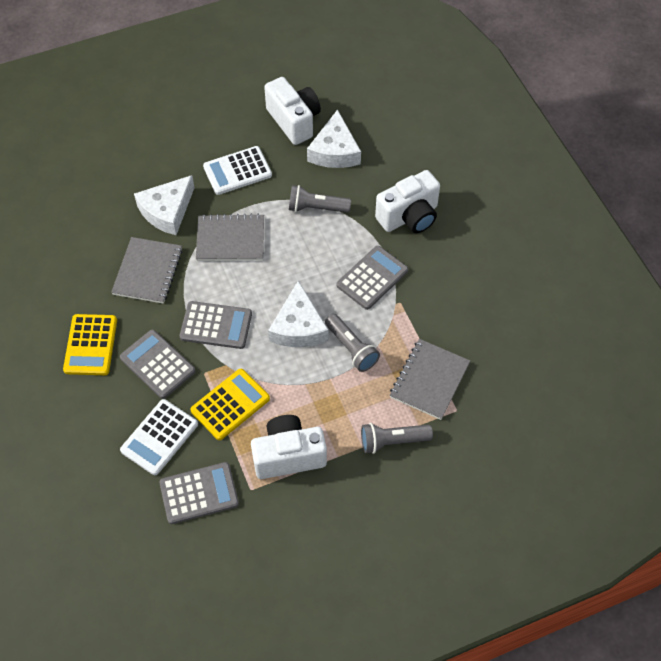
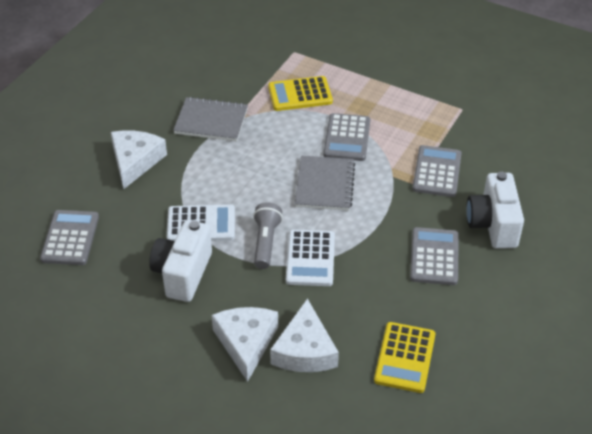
grey flashlight: [289,185,351,213] [325,314,380,372] [361,423,433,454] = 3 -> [253,202,283,269] = 1
grey notebook: [111,237,183,304] [196,214,264,261] [390,339,470,420] = 3 -> [173,97,248,142] [295,156,355,211] = 2
white camera: [251,415,327,479] [264,77,321,145] [375,170,440,233] = 3 -> [149,220,212,302] [466,172,524,249] = 2

